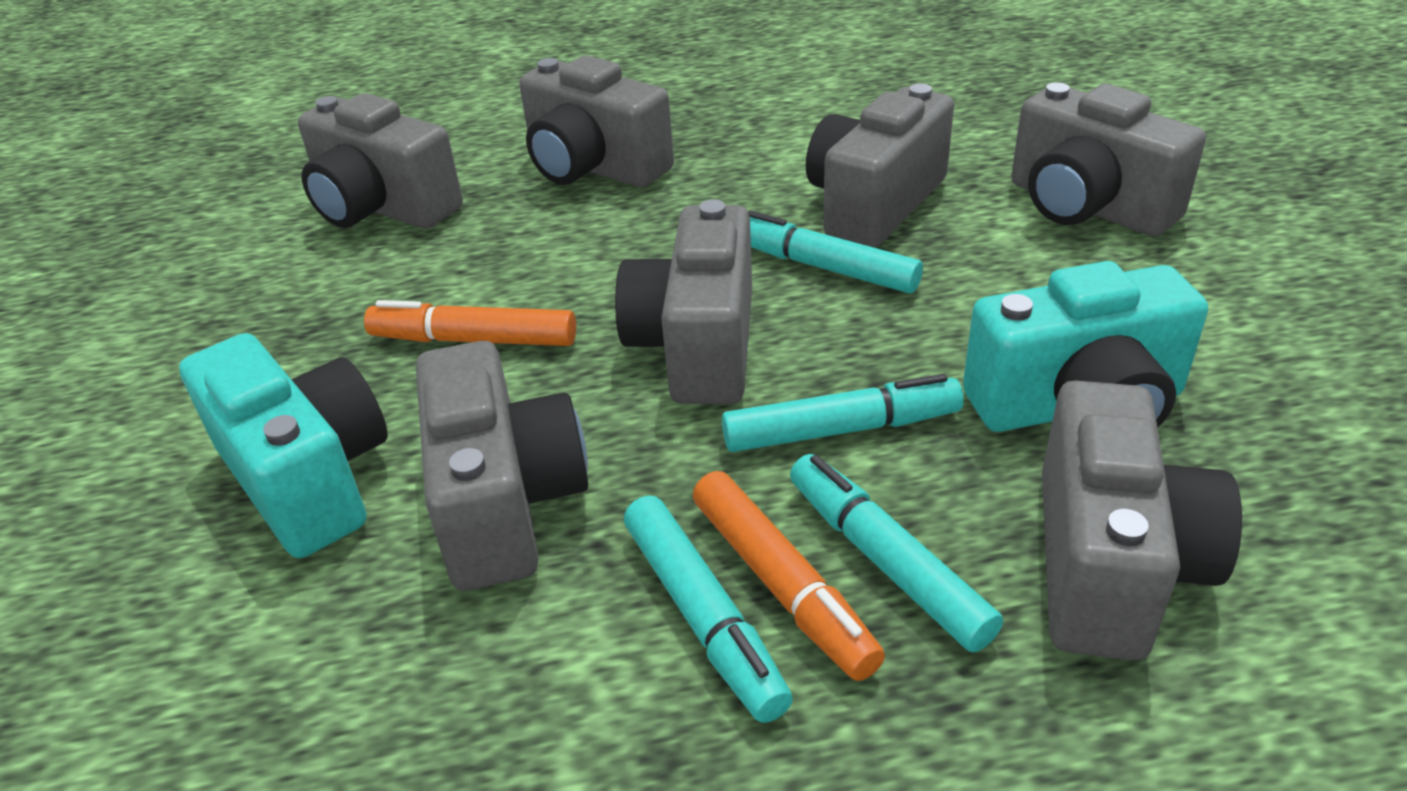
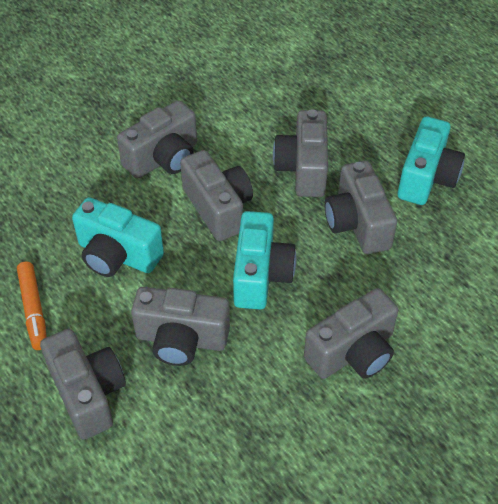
orange marker: [364,300,576,346] [693,471,885,681] = 2 -> [17,261,47,350] = 1
turquoise camera: [179,333,388,558] [963,261,1208,432] = 2 -> [72,197,164,277] [233,211,296,310] [398,117,465,205] = 3
turquoise marker: [624,496,793,723] [722,374,964,452] [748,211,923,293] [790,454,1003,652] = 4 -> none = 0

